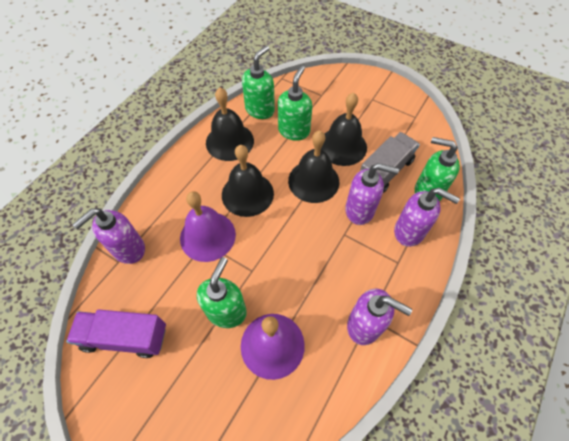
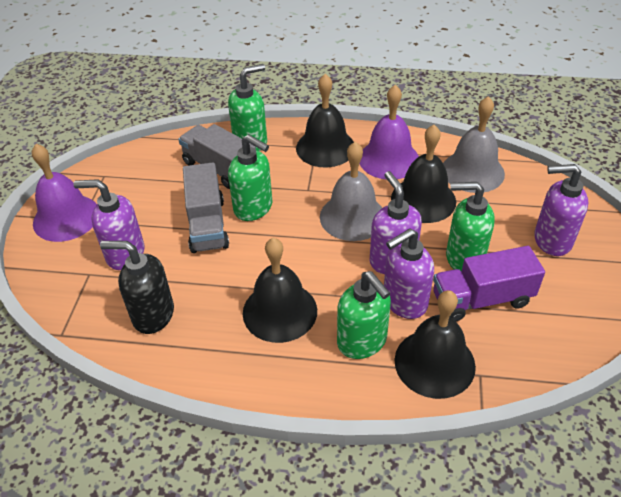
black soap dispenser: none = 0 -> [100,241,174,334] = 1
grey bell: none = 0 -> [320,142,382,241] [443,96,505,193] = 2
grey truck: [360,132,420,193] = 1 -> [178,124,256,189] [183,162,229,253] = 2

